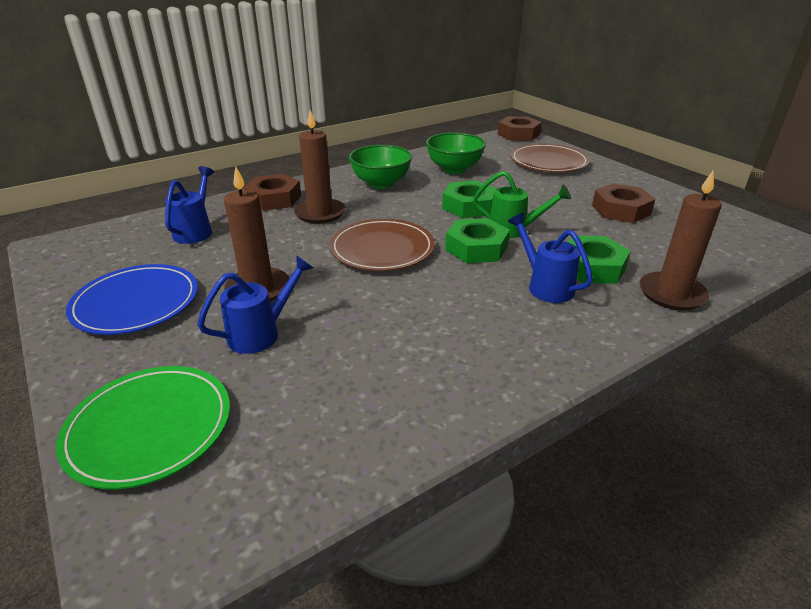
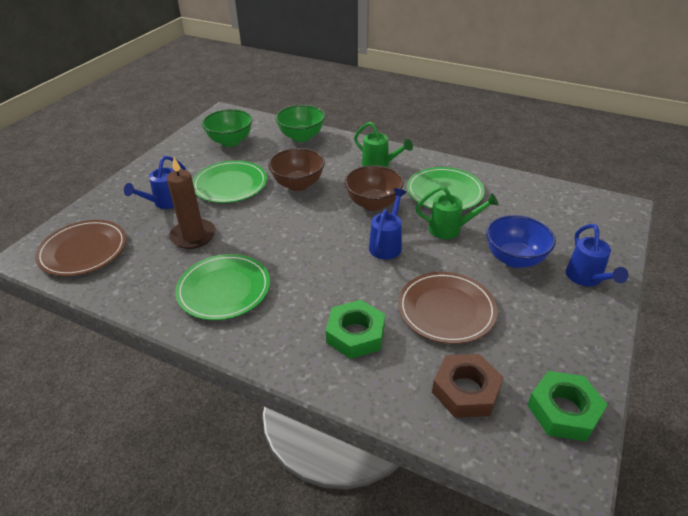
blue bowl: none = 0 -> [486,215,556,268] = 1
blue plate: [66,264,198,335] = 1 -> none = 0
brown bowl: none = 0 -> [268,148,325,191] [344,165,404,211] = 2
brown candle: [224,167,289,302] [294,110,345,224] [640,170,722,310] = 3 -> [167,158,216,249] = 1
brown nut: [244,174,301,211] [498,116,542,141] [592,183,655,223] = 3 -> [432,354,503,418] = 1
green nut: [442,180,497,218] [445,218,510,263] [568,236,631,284] = 3 -> [326,300,385,359] [527,371,608,441] = 2
green plate: [56,366,230,489] = 1 -> [175,254,270,320] [192,160,267,203] [407,167,485,210] = 3
green watering can: [473,171,571,238] = 1 -> [354,122,413,167] [416,186,499,239] = 2

